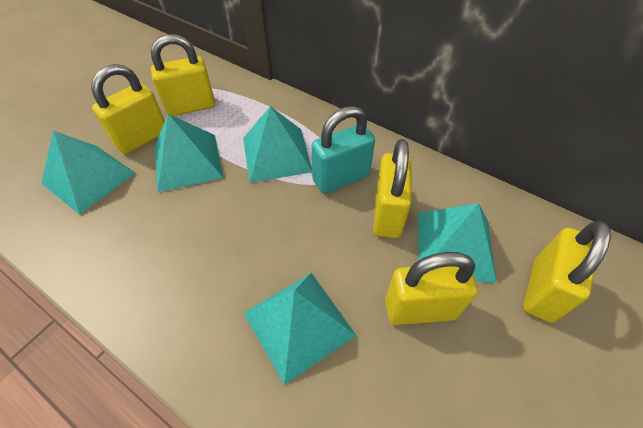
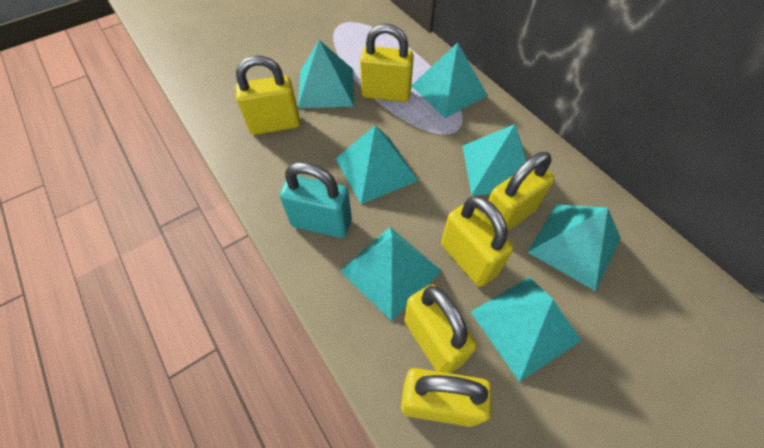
turquoise pyramid: [41,131,135,215] [154,114,223,192] [243,106,312,183] [244,273,356,385] [418,203,497,283] = 5 -> [298,40,354,108] [335,125,418,204] [340,227,442,321] [411,42,488,118] [462,124,527,195] [471,277,582,382] [528,204,621,291] = 7
yellow padlock: [91,64,165,154] [151,34,215,116] [373,139,412,238] [385,252,478,325] [523,221,611,323] = 5 -> [235,55,300,135] [360,23,414,102] [401,368,492,427] [404,285,477,373] [441,196,514,287] [483,152,555,231] = 6

